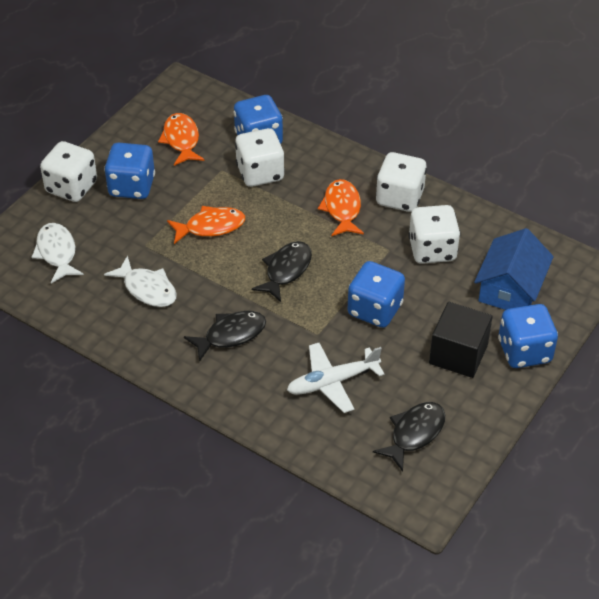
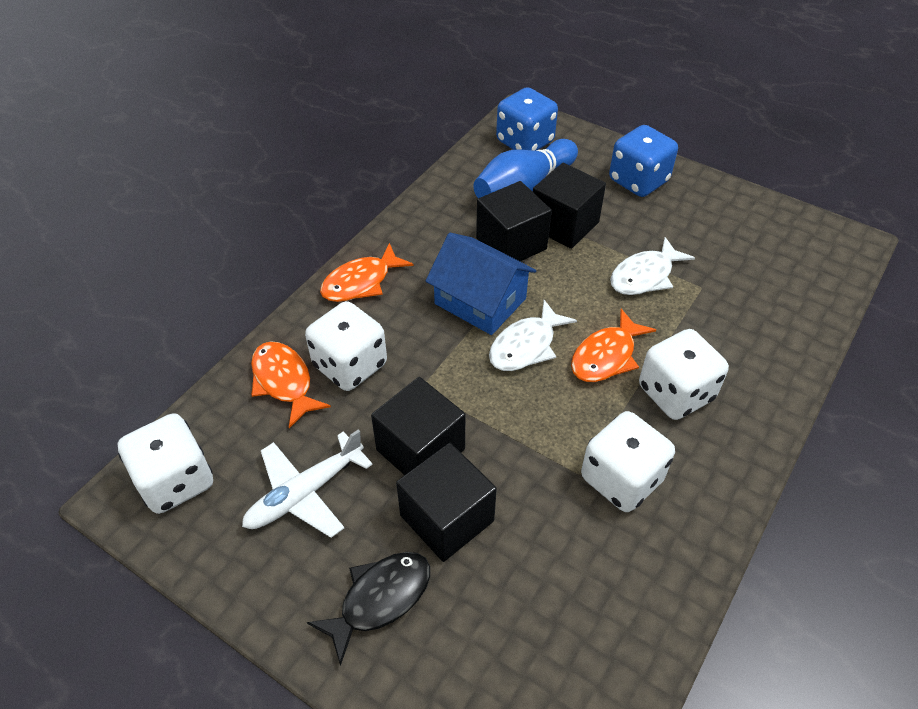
black cube: [429,302,493,378] = 1 -> [371,377,465,475] [396,443,497,562] [476,181,552,261] [533,163,606,249] = 4
black fish: [184,311,266,362] [252,241,312,302] [373,402,445,472] = 3 -> [307,552,430,666] = 1
blue bowling pin: none = 0 -> [474,139,578,198] = 1
blue dice: [104,143,155,199] [234,95,283,144] [347,261,405,328] [498,304,558,368] = 4 -> [496,87,558,151] [609,125,678,197] = 2

